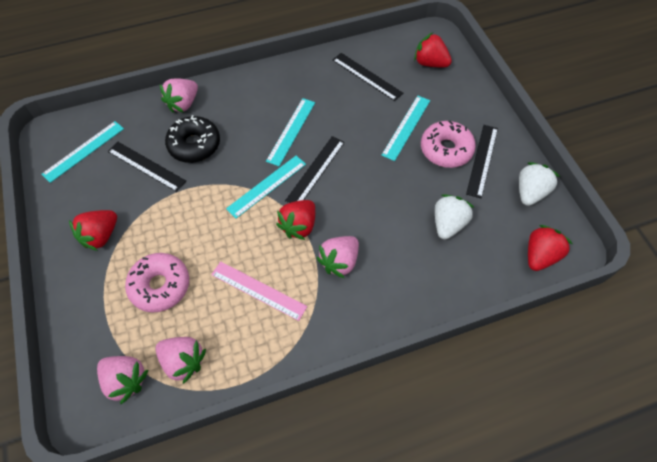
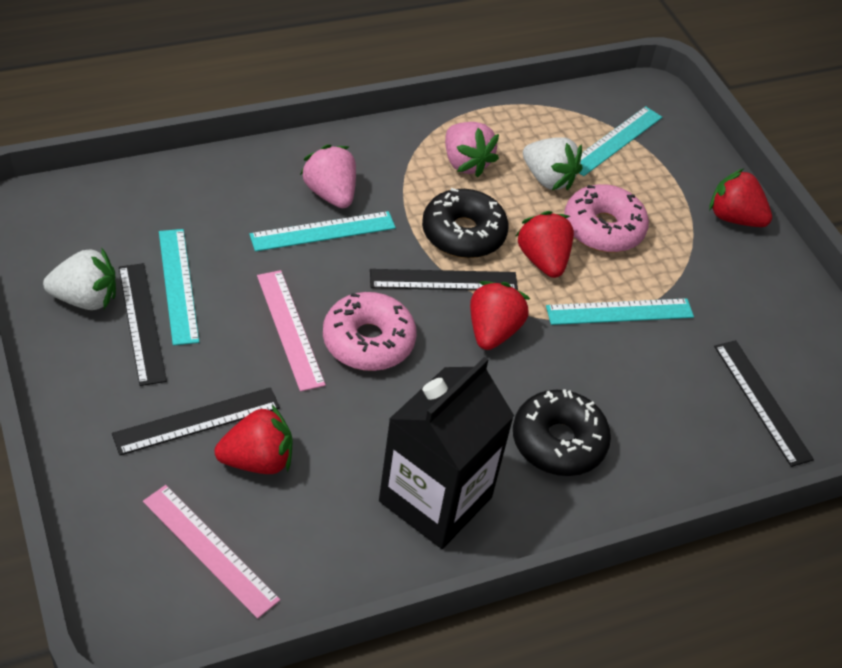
black carton: none = 0 -> [379,357,514,549] = 1
black donut: [165,115,220,163] = 1 -> [422,188,509,258] [513,389,611,476] = 2
pink ruler: [211,261,307,321] = 1 -> [143,485,280,619] [257,270,326,392] = 2
pink strawberry: [97,356,148,404] [155,337,206,384] [160,79,198,113] [316,236,359,278] = 4 -> [300,144,356,208] [445,122,499,177] = 2

